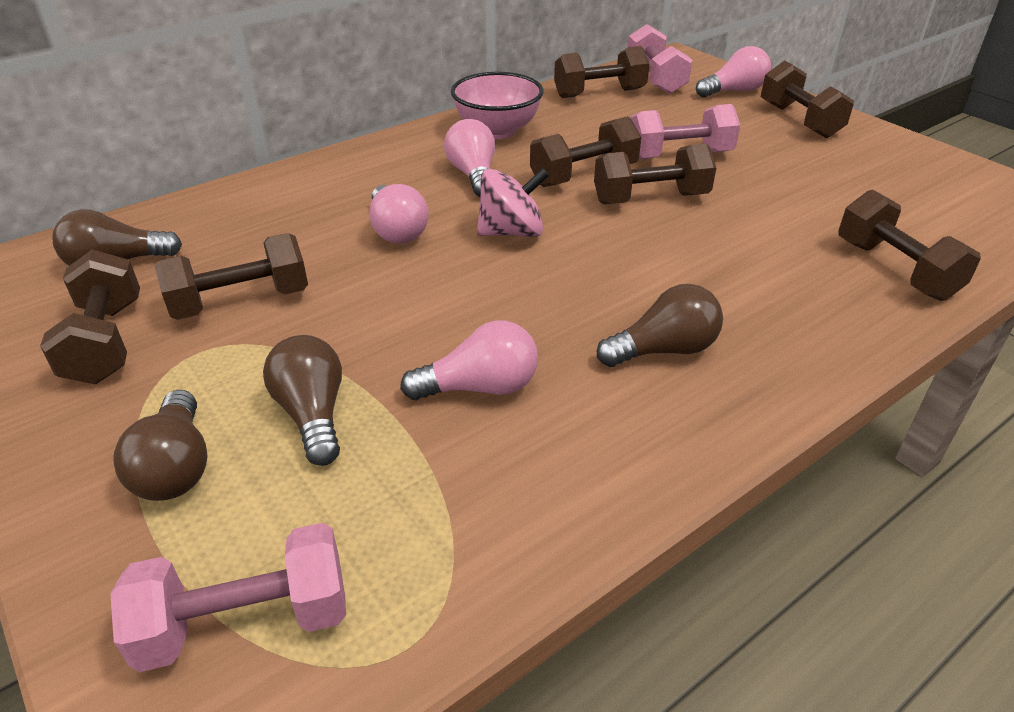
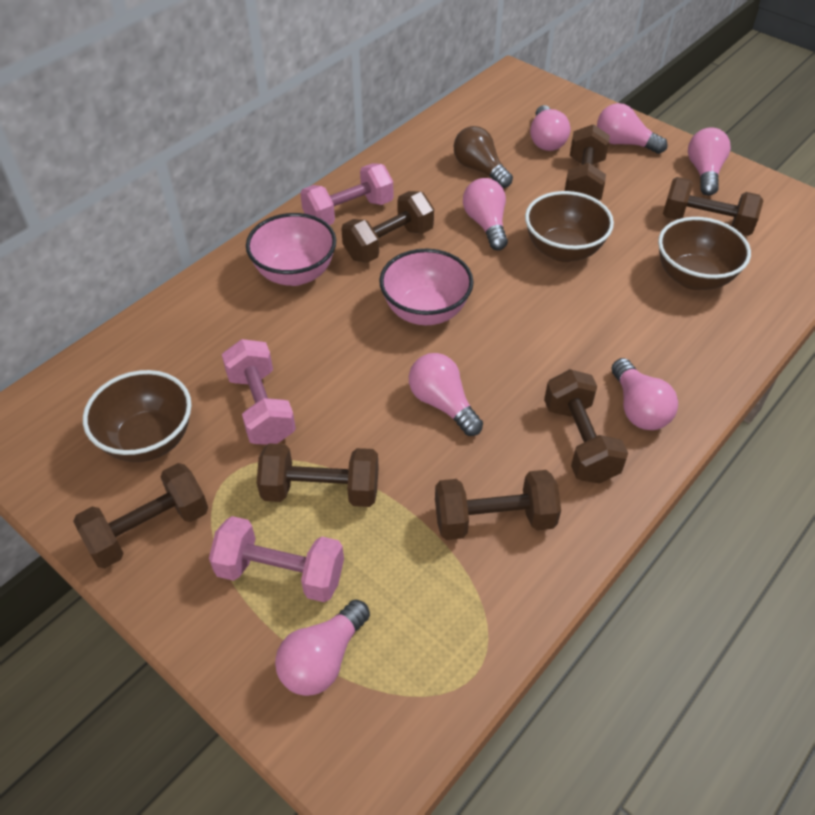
brown bowl: none = 0 -> [83,370,192,462] [525,191,614,262] [658,217,751,290] = 3
brown light bulb: [53,210,182,266] [113,390,208,501] [263,335,342,466] [597,284,723,367] = 4 -> [454,126,513,188] = 1
pink bowl: [451,72,543,139] = 1 -> [246,213,336,286] [379,249,474,325] = 2
pink light bulb: [369,184,429,243] [400,320,538,400] [444,119,495,197] [696,46,771,97] = 4 -> [275,599,370,696] [409,353,483,436] [463,178,508,250] [530,105,570,151] [597,103,668,154] [611,358,678,430] [688,128,731,196] = 7
pink spinning top: [477,168,549,237] = 1 -> none = 0

